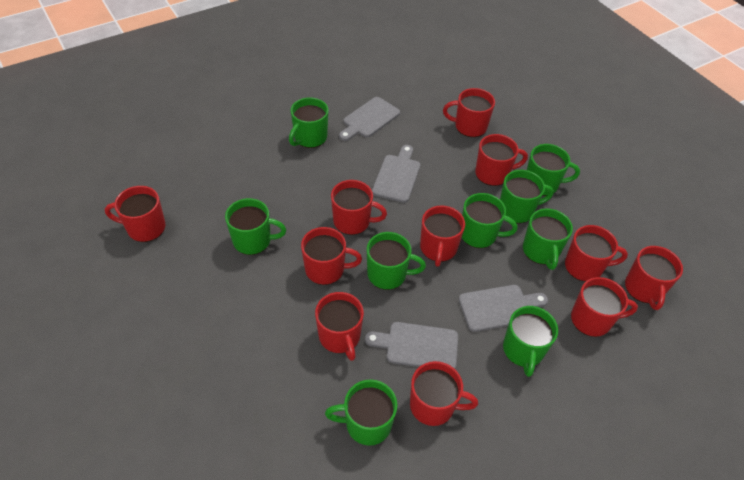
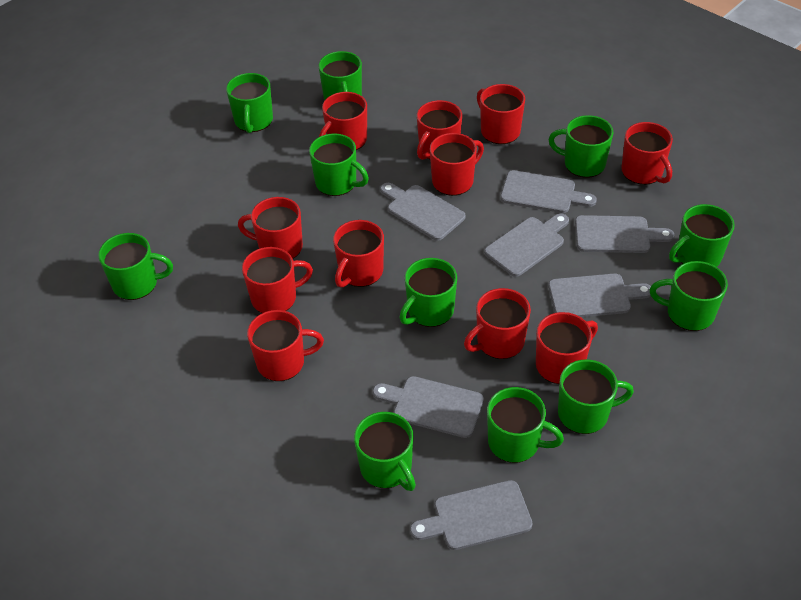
green mug: [225,198,286,255] [289,97,329,148] [325,379,398,446] [367,232,426,290] [462,193,517,248] [500,170,554,223] [503,306,558,377] [523,208,573,270] [527,144,580,196] = 9 -> [98,233,173,300] [226,73,273,133] [309,134,369,196] [319,51,362,100] [354,412,416,491] [399,258,457,327] [487,387,564,463] [548,115,613,178] [558,359,634,434] [650,261,728,331] [669,204,735,267] = 11
grey cutting board: [339,97,400,141] [365,322,458,369] [372,145,420,203] [459,285,548,332] = 4 -> [373,376,484,438] [380,183,466,241] [410,480,532,550] [484,213,569,277] [500,170,597,213] [548,274,651,317] [575,215,674,253] = 7

